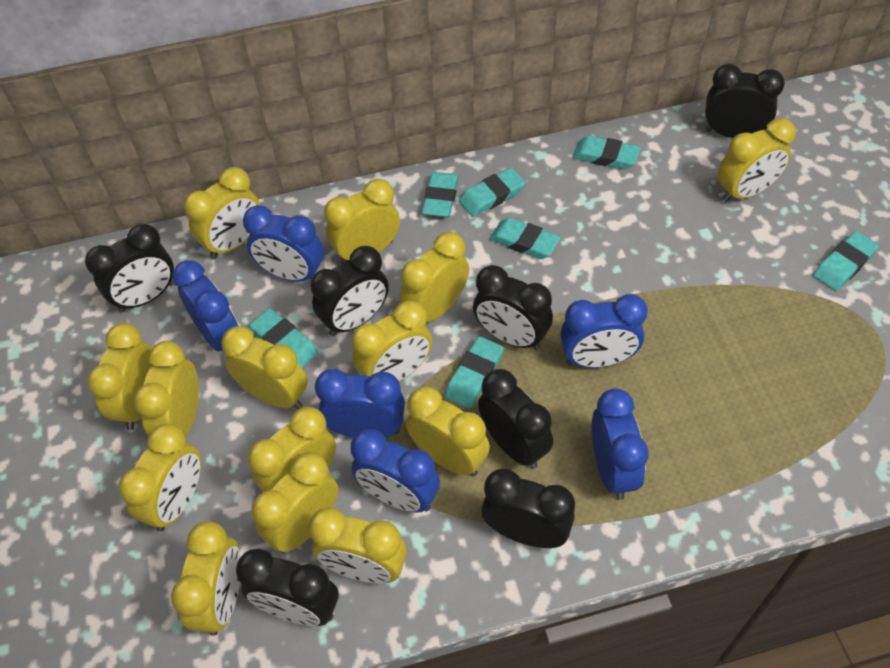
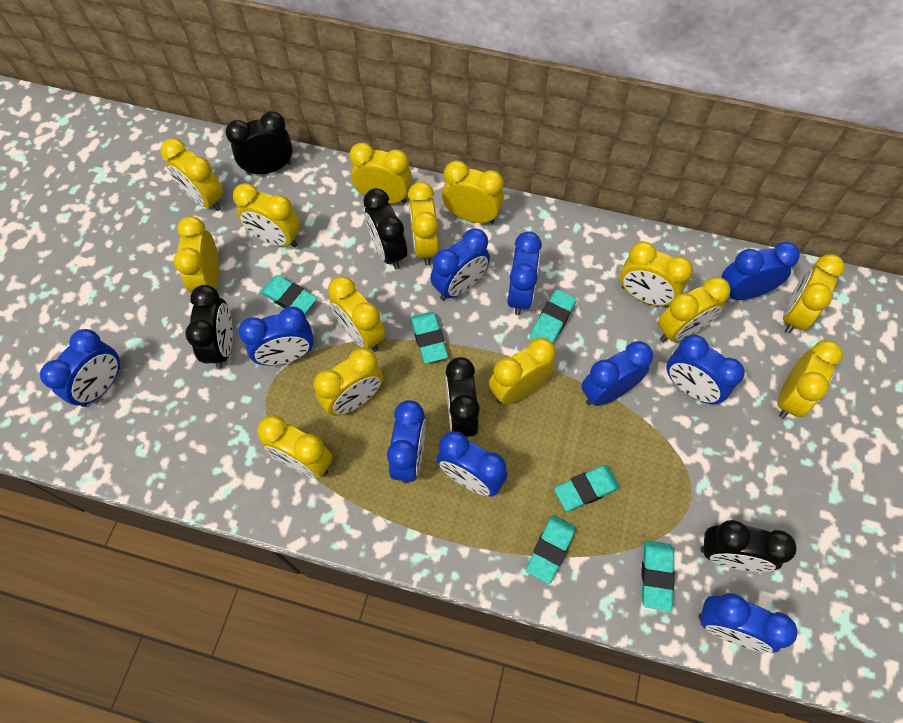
black clock: [85,224,174,312] [236,548,339,626] [310,246,389,336] [473,265,553,350] [478,369,553,469] [481,469,575,548] [705,64,785,138] = 7 -> [185,285,233,369] [225,111,293,175] [363,188,407,270] [446,357,480,438] [700,520,797,572] = 5
blue clock: [172,260,239,352] [243,205,324,282] [315,369,405,438] [351,429,440,513] [560,294,648,368] [592,388,649,500] = 6 -> [40,329,120,407] [238,307,314,366] [387,400,426,483] [430,228,490,301] [436,431,507,497] [507,231,542,315] [581,341,653,406] [667,334,745,404] [699,593,797,653] [722,242,800,300] = 10
turquoise eraser: [250,308,319,368] [422,172,459,217] [445,336,504,409] [459,168,526,217] [490,217,561,259] [573,135,641,169] [813,231,879,291] = 7 -> [261,275,317,314] [411,312,448,363] [526,515,576,584] [530,289,577,343] [554,465,620,511] [642,541,675,611] = 6

